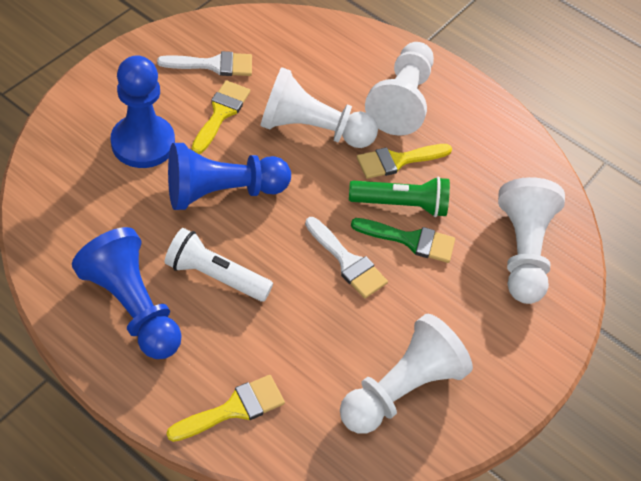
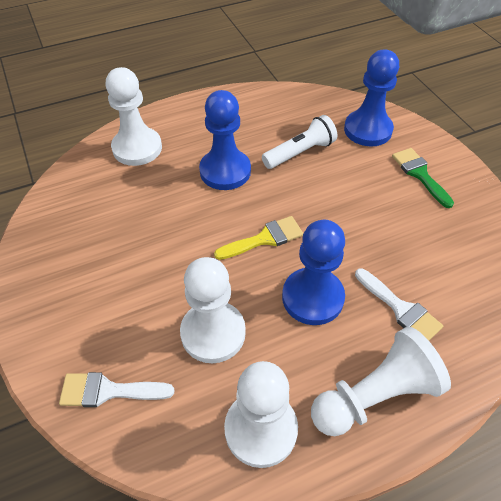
green flashlight: [349,176,450,217] = 1 -> none = 0
yellow brush: [166,375,285,442] [192,80,250,154] [357,144,452,179] = 3 -> [214,216,303,260] = 1

